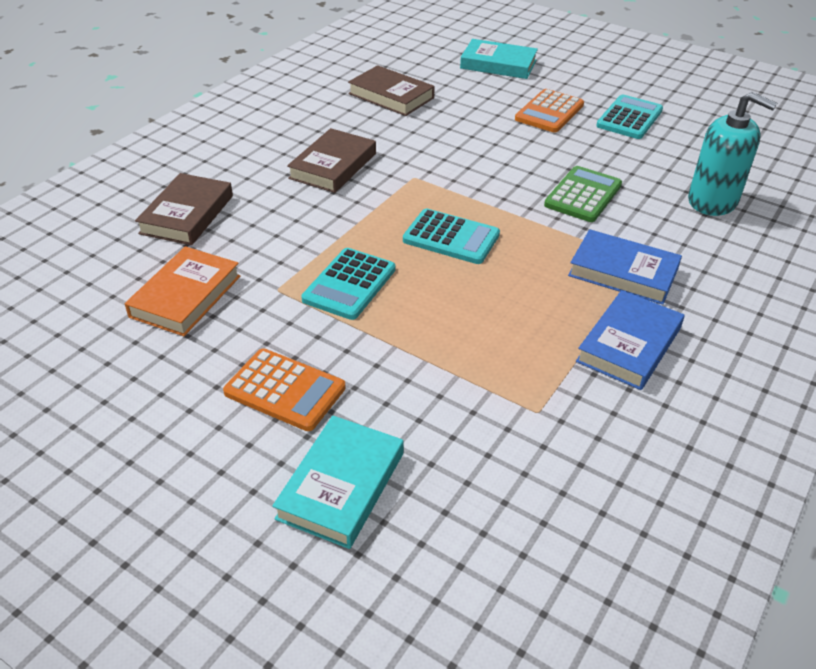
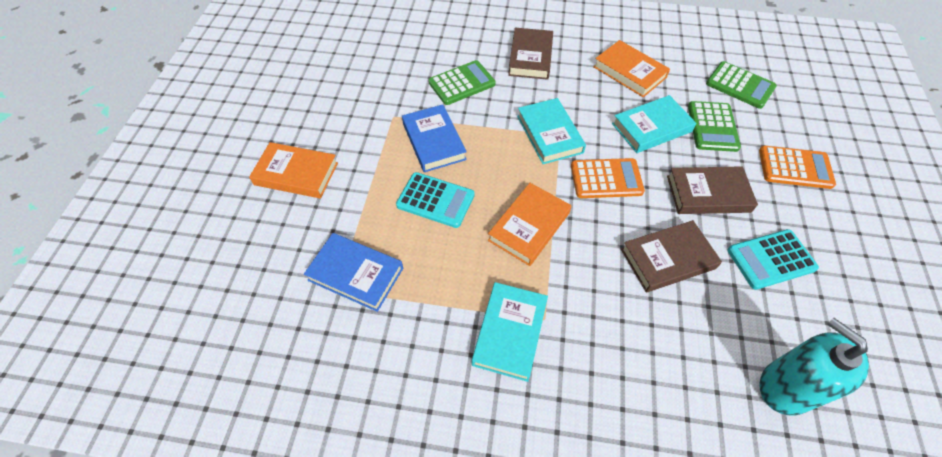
green calculator: [544,166,622,222] = 1 -> [428,60,496,105] [688,101,741,152] [706,61,777,109] = 3
orange book: [125,246,241,336] = 1 -> [249,142,338,198] [488,183,572,266] [593,40,670,97] = 3
turquoise book: [272,415,404,549] [460,39,538,79] = 2 -> [472,282,548,382] [517,98,586,164] [612,95,696,153] = 3
turquoise calculator: [301,248,396,320] [403,209,500,264] [596,95,663,139] = 3 -> [396,172,475,228] [727,229,819,290] = 2

